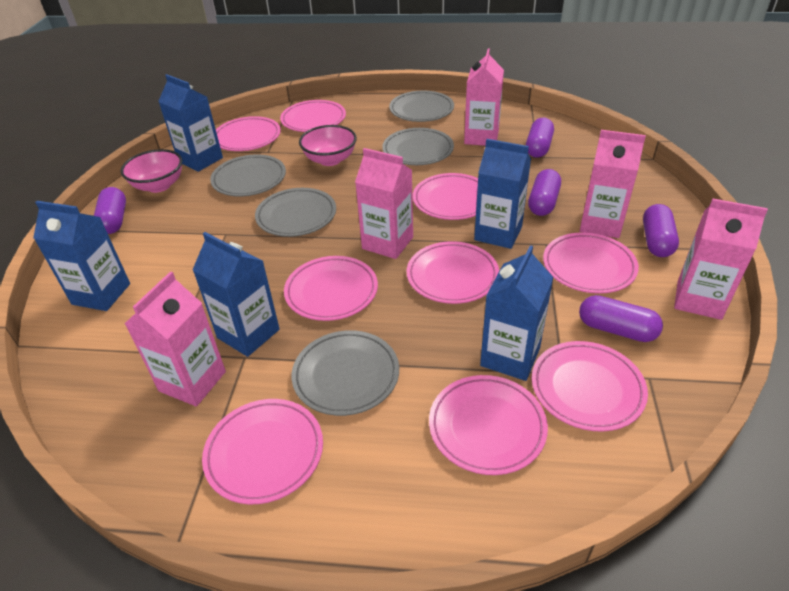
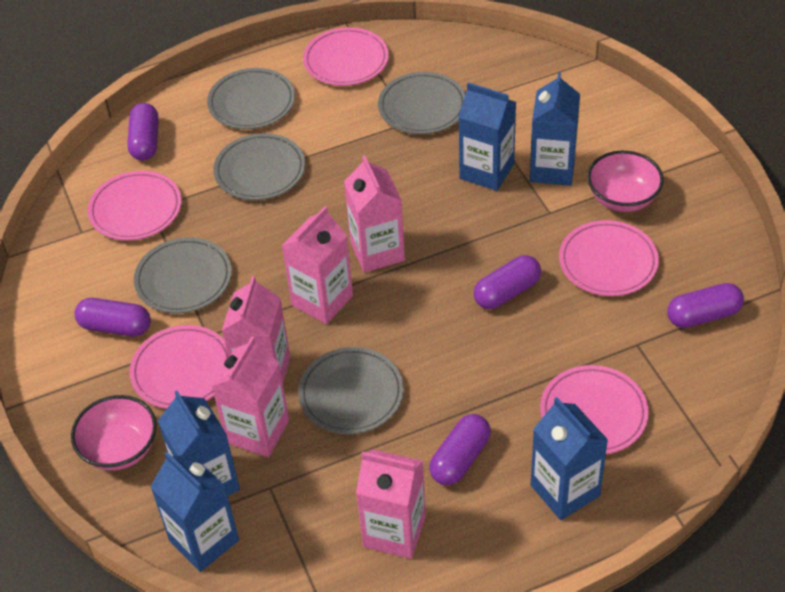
pink plate: [202,399,323,504] [216,116,281,151] [280,100,346,132] [284,256,378,321] [407,241,499,304] [413,173,478,220] [429,375,548,475] [532,341,648,431] [543,232,639,294] = 9 -> [88,171,182,241] [130,325,228,409] [303,27,389,86] [540,365,649,454] [559,220,659,296] = 5

